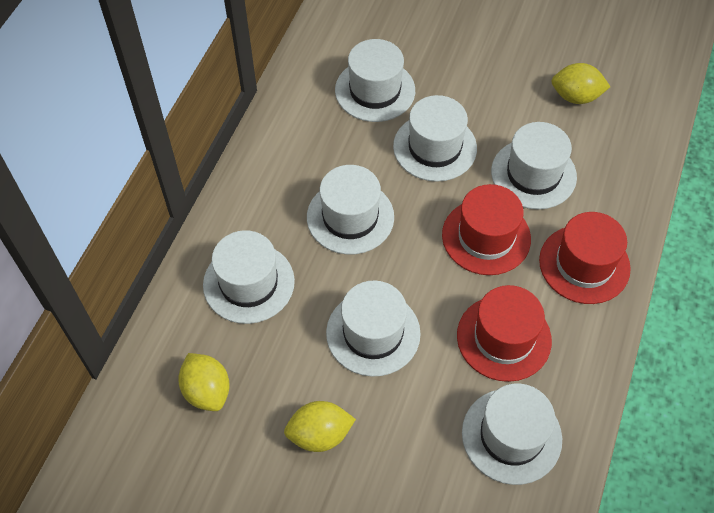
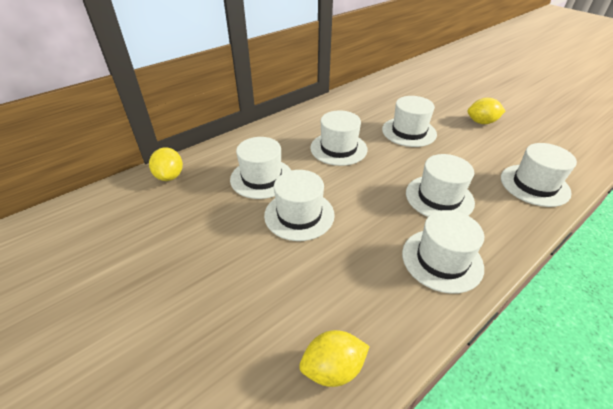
red hat: [442,184,531,275] [457,285,552,382] [539,212,631,304] = 3 -> none = 0

